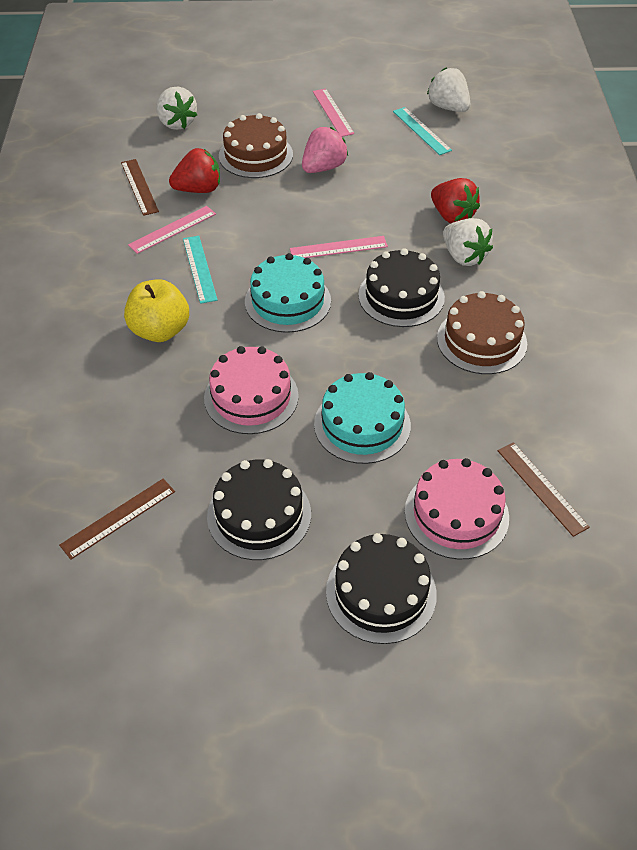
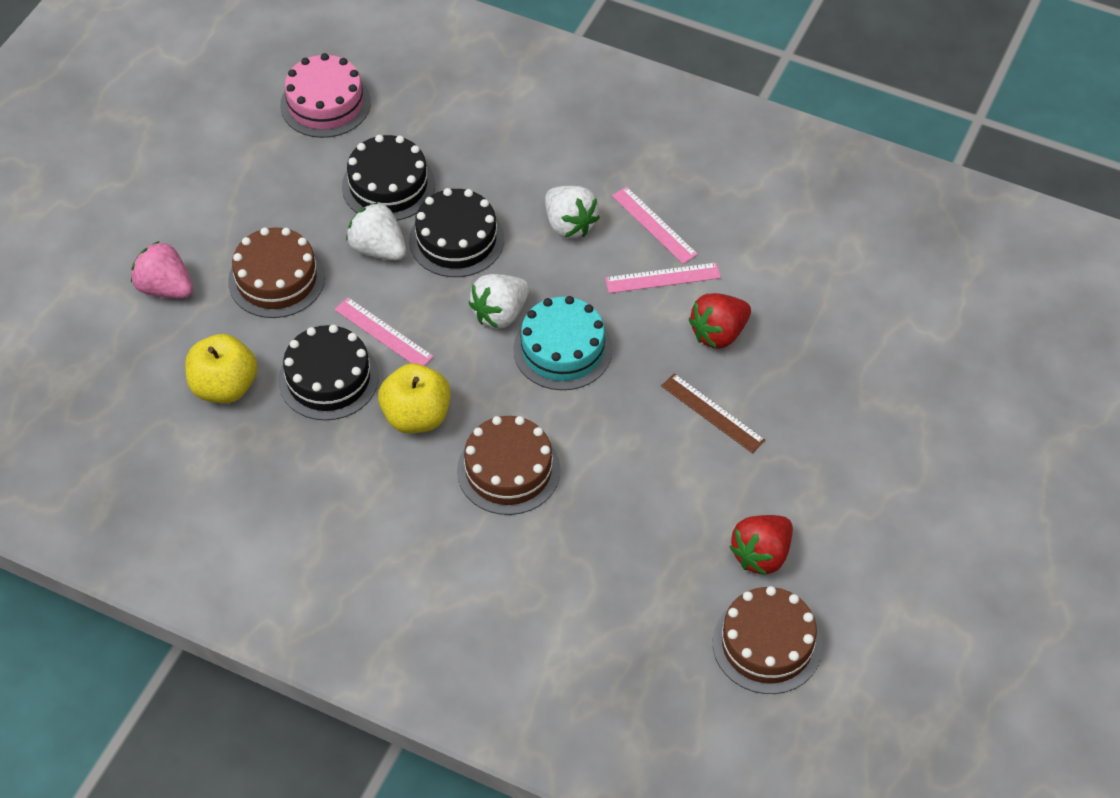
brown cake: [219,113,293,178] [437,291,527,374] = 2 -> [228,227,325,318] [457,416,560,515] [713,586,822,694] = 3
brown ruler: [59,479,175,560] [121,159,159,216] [498,442,590,537] = 3 -> [661,373,766,453] = 1
pink cake: [204,346,299,434] [405,458,509,559] = 2 -> [280,53,371,138] = 1
turquoise cake: [245,253,331,333] [314,372,411,464] = 2 -> [513,296,612,390] = 1
turquoise ruler: [183,236,218,304] [393,107,452,155] = 2 -> none = 0
yellow apple: [124,279,189,342] = 1 -> [185,334,258,403] [378,363,451,433] = 2

